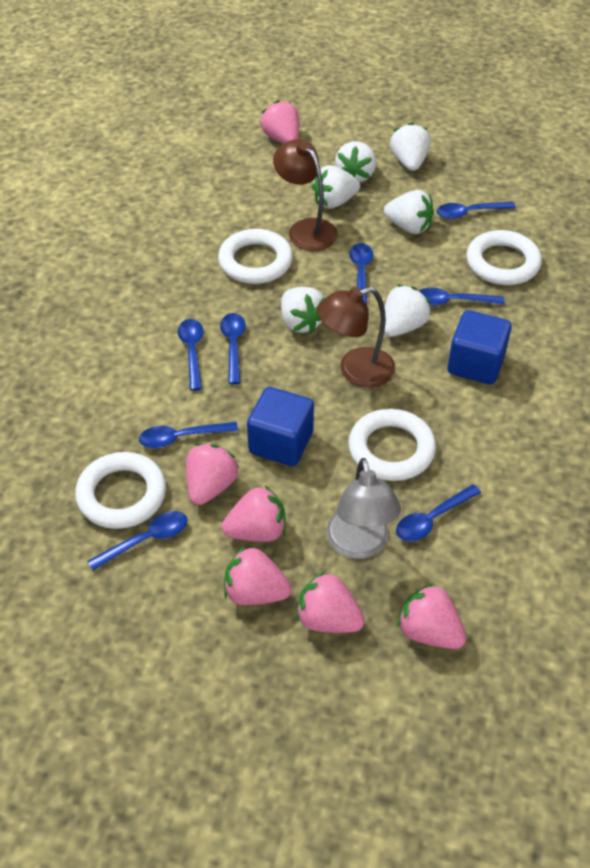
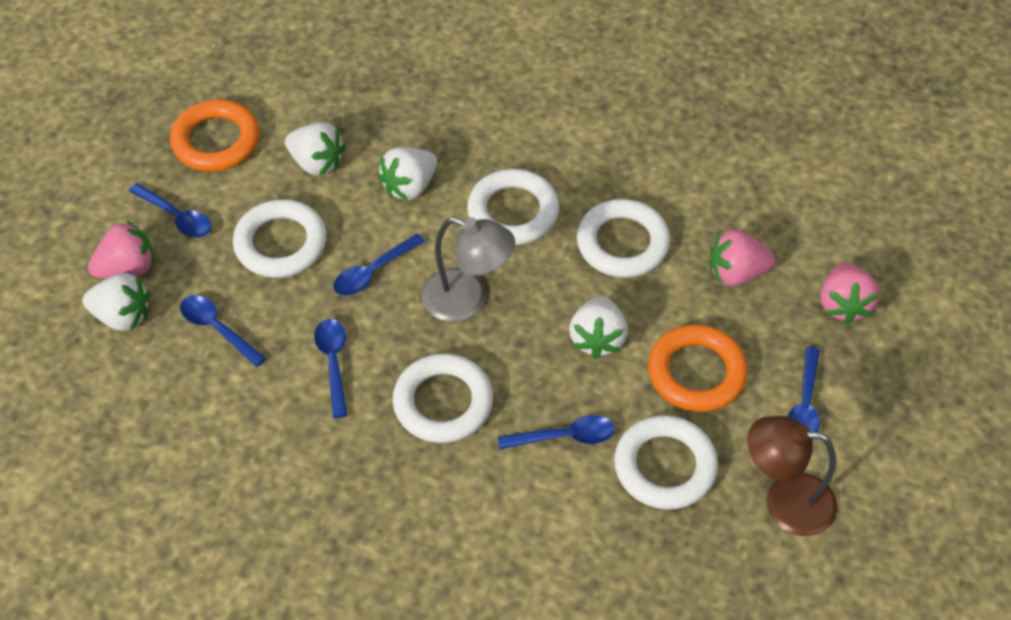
blue cube: [247,387,314,466] [448,310,512,385] = 2 -> none = 0
blue spoon: [88,511,188,571] [139,422,238,448] [178,319,203,391] [220,313,246,384] [349,243,374,305] [396,484,481,541] [419,288,504,306] [436,202,516,219] = 8 -> [129,183,212,238] [180,295,266,367] [314,319,348,418] [333,233,425,296] [498,415,615,449] [788,347,820,439] = 6
brown lamp: [273,139,338,251] [317,287,395,388] = 2 -> [748,416,838,536] = 1
orange ring: none = 0 -> [170,100,259,172] [648,324,748,412] = 2
pink strawberry: [186,443,239,505] [222,485,286,542] [224,546,292,605] [260,100,299,144] [296,571,365,633] [397,583,466,649] = 6 -> [88,220,154,279] [710,229,775,286] [821,262,880,324] = 3
white ring: [75,452,166,529] [218,229,293,284] [348,409,436,481] [466,230,542,285] = 4 -> [233,199,327,278] [392,354,493,443] [467,169,559,245] [577,199,670,278] [614,415,718,510] = 5
white strawberry: [281,287,325,334] [312,165,360,209] [335,141,376,182] [384,190,434,234] [384,285,431,337] [390,123,431,171] = 6 -> [82,273,150,331] [285,122,346,176] [378,147,437,201] [569,296,628,359] = 4

